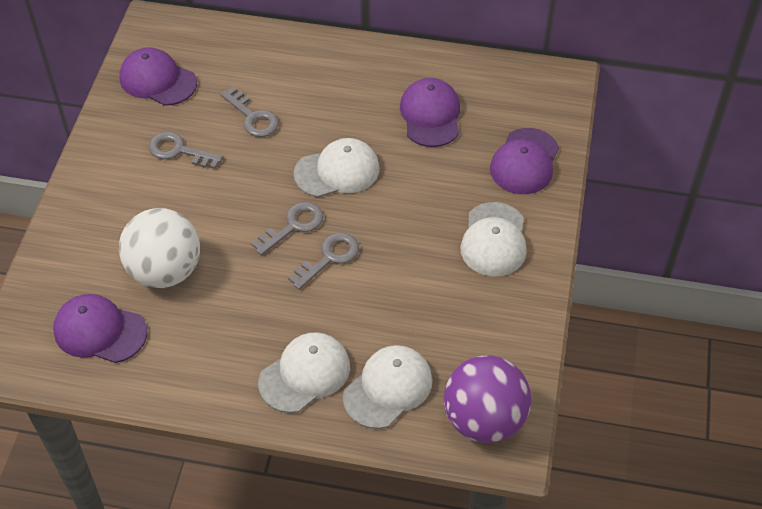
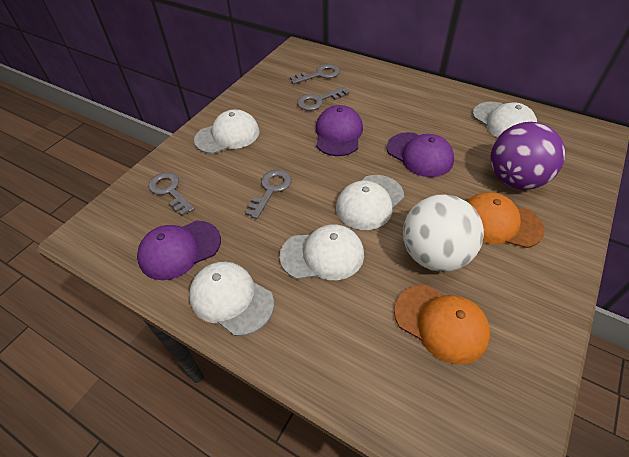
orange cap: none = 0 -> [394,285,490,364] [467,192,545,248] = 2
purple cap: [53,294,147,363] [120,47,197,106] [400,78,460,147] [490,128,559,194] = 4 -> [137,221,221,280] [316,105,363,156] [387,132,454,177] = 3
white cap: [258,332,350,413] [293,138,380,197] [343,345,432,429] [460,202,527,276] = 4 -> [189,262,274,336] [194,109,259,154] [279,224,364,280] [336,175,404,230] [473,102,537,138] = 5

